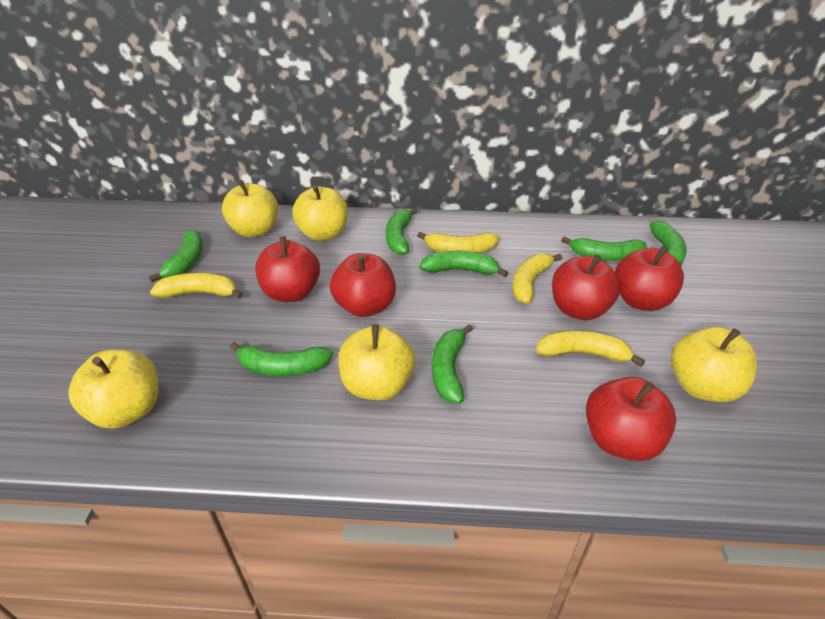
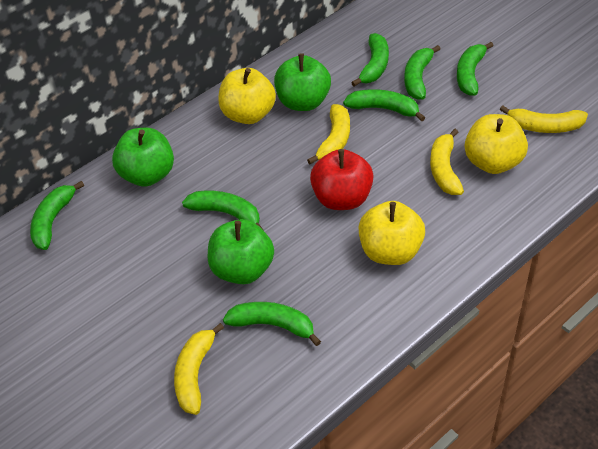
green apple: none = 0 -> [112,128,174,187] [208,219,274,284] [274,53,331,111] = 3
red apple: [255,237,320,302] [330,253,396,317] [552,255,620,320] [586,377,677,461] [615,246,684,311] = 5 -> [310,149,374,210] = 1
yellow apple: [68,350,159,429] [222,180,278,237] [292,185,348,241] [338,324,415,400] [671,327,757,402] = 5 -> [218,68,276,124] [358,201,425,265] [465,114,528,174] = 3

